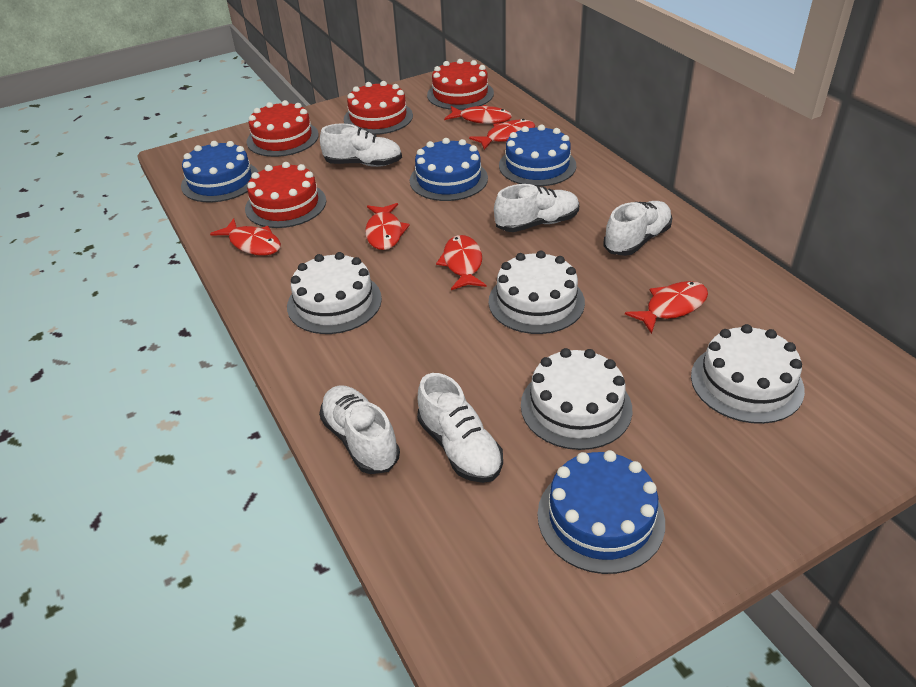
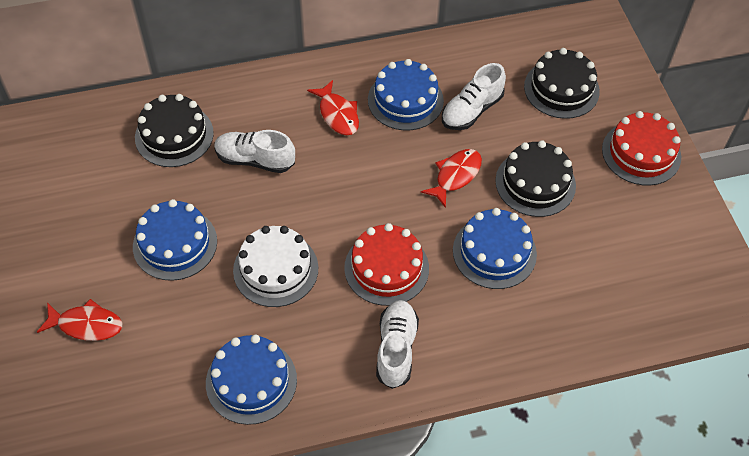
black cake: none = 0 -> [135,94,214,167] [495,140,576,217] [524,48,600,119] = 3
red cake: [245,162,326,228] [246,100,319,157] [344,81,413,135] [427,59,494,110] = 4 -> [344,223,429,306] [602,111,681,186] = 2
red fish: [210,219,281,256] [365,203,410,250] [436,235,486,290] [444,105,512,124] [469,119,535,150] [625,281,708,334] = 6 -> [37,299,122,341] [307,80,359,135] [421,149,482,208] = 3
white cake: [287,252,382,334] [489,251,585,334] [521,348,632,450] [691,324,805,424] = 4 -> [233,226,318,307] = 1
white shoe: [319,385,400,474] [320,124,402,167] [417,373,503,483] [494,184,579,232] [603,201,672,256] = 5 -> [214,130,295,173] [376,300,419,389] [442,63,506,130] = 3

